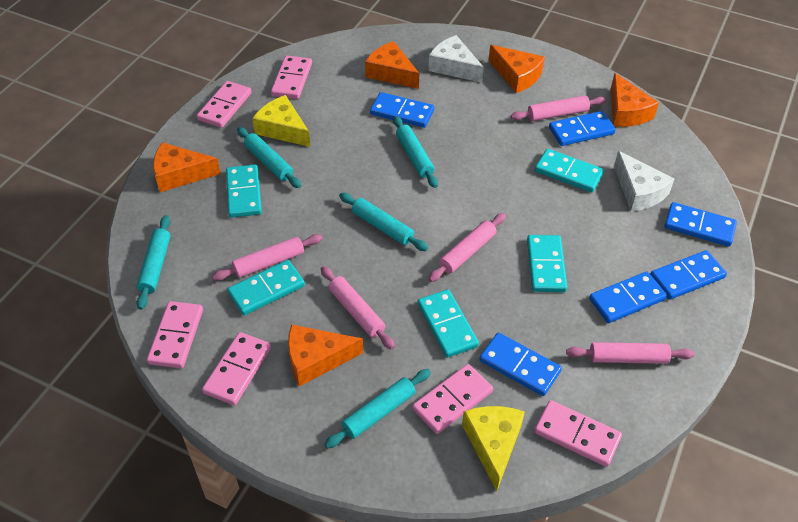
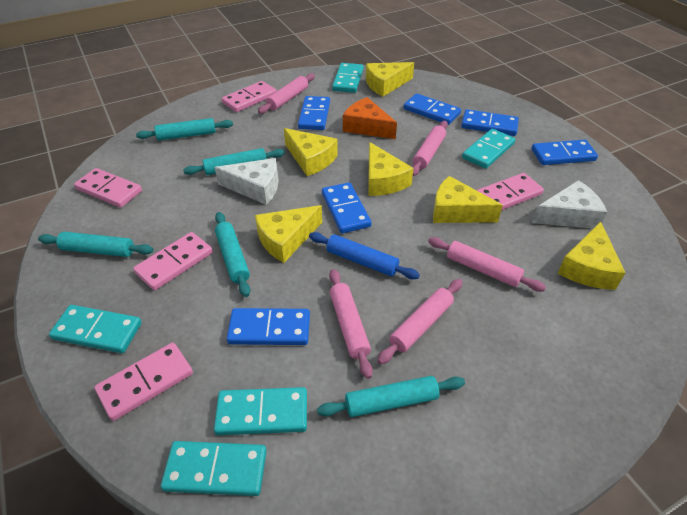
blue rolling pin: none = 0 -> [309,232,420,279] = 1
orange cheese: [153,142,221,192] [288,324,363,387] [365,41,419,89] [489,45,545,93] [611,73,659,127] = 5 -> [343,97,397,139] = 1
pink domino: [147,301,203,368] [197,81,251,128] [202,332,271,406] [271,56,312,99] [412,364,493,434] [534,400,622,467] = 6 -> [74,168,142,208] [94,343,193,421] [133,232,213,290] [222,81,277,112] [477,173,544,210] = 5
yellow cheese: [252,95,310,147] [462,406,525,491] = 2 -> [255,205,322,263] [284,128,338,176] [366,62,414,97] [368,142,414,196] [433,176,503,223] [558,221,625,290] = 6

